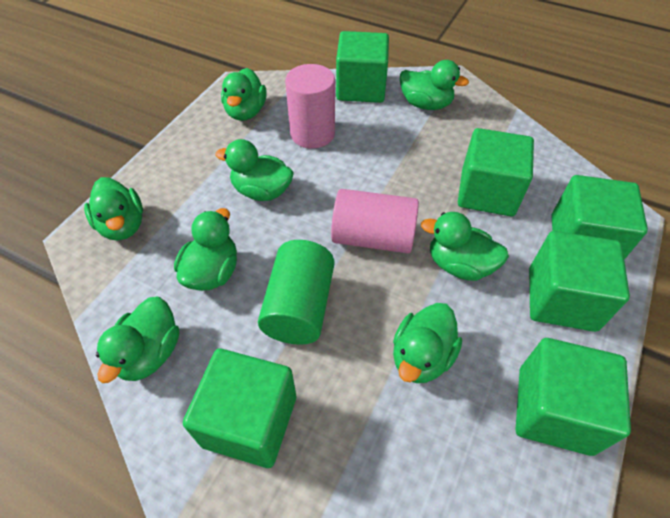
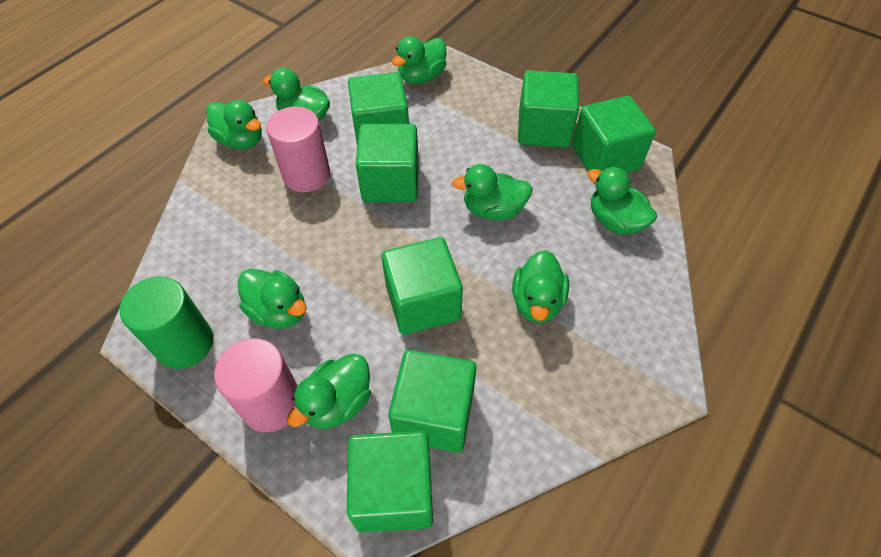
green cube: [183,348,296,468] [336,31,389,103] [458,128,534,216] [516,338,631,456] [529,231,630,332] [552,175,648,260] = 6 -> [347,431,433,533] [348,72,409,146] [356,124,419,202] [382,237,463,335] [388,350,477,453] [518,70,579,148] [572,95,656,173] = 7

